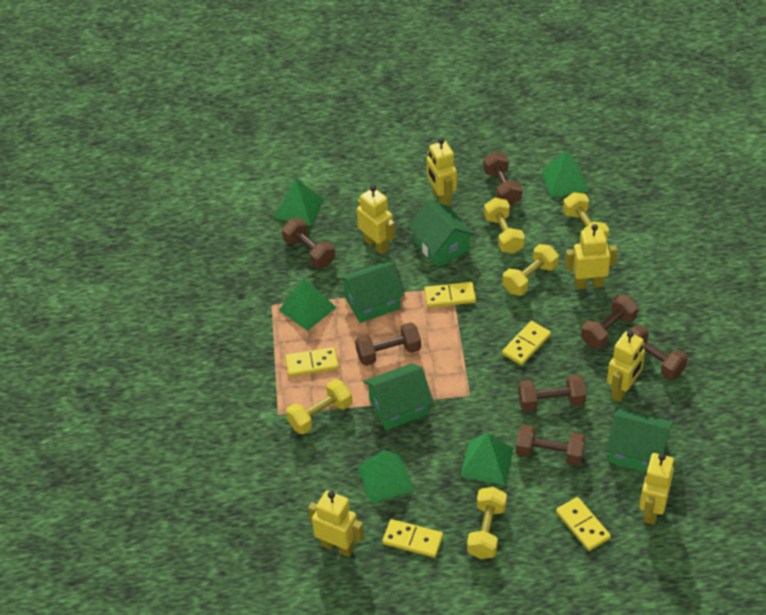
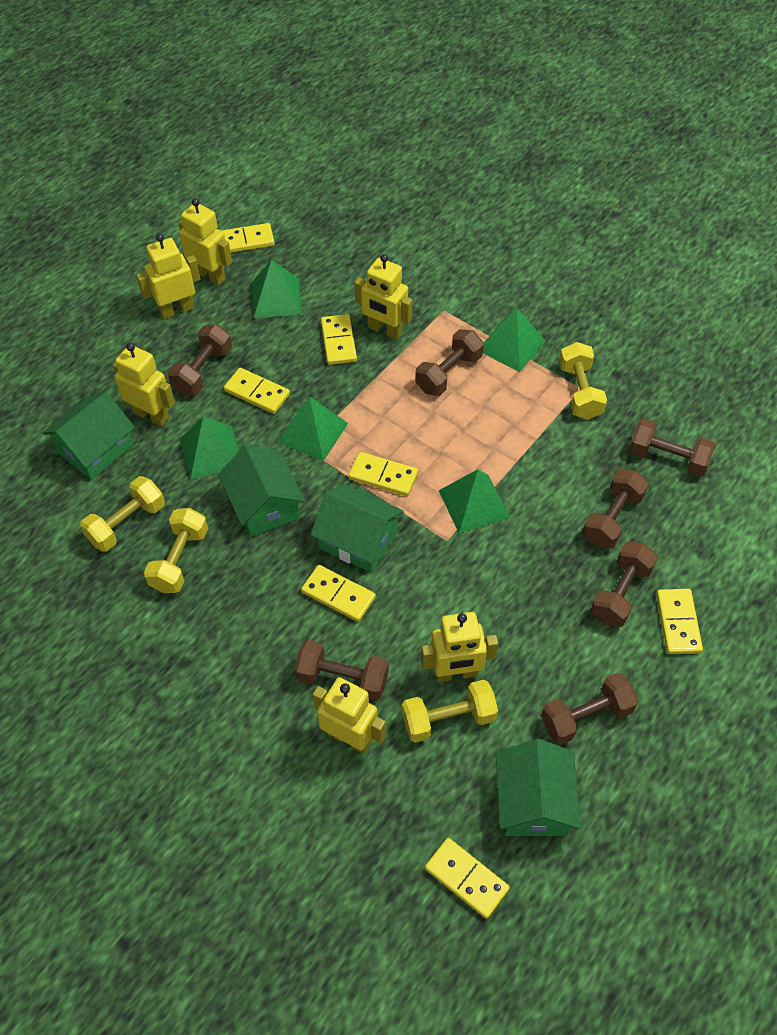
yellow domino: [285,347,339,377] [382,519,443,558] [424,282,476,308] [502,321,551,365] [556,497,611,551] = 5 -> [221,223,275,253] [224,368,290,414] [301,565,376,622] [321,314,357,365] [348,452,418,496] [425,838,510,919] [657,589,703,654] = 7
yellow dumbbell: [286,379,352,434] [467,487,507,559] [484,198,525,254] [503,244,559,296] [563,192,609,240] = 5 -> [80,476,165,552] [144,508,208,593] [402,680,498,743] [559,342,607,419] = 4

